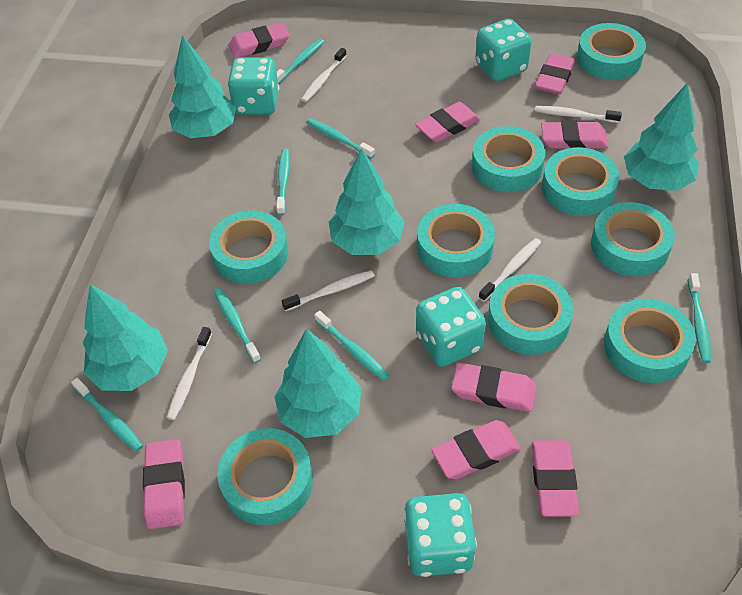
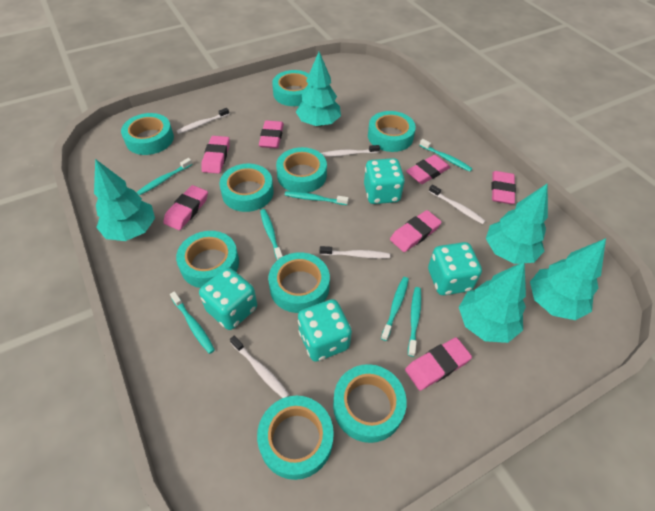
pink eraser: [143,439,185,529] [229,23,289,58] [415,102,481,142] [432,420,521,479] [451,363,536,412] [532,440,579,517] [535,53,575,94] [541,121,609,149] = 8 -> [163,185,208,230] [201,136,230,174] [259,120,284,148] [390,210,442,252] [405,337,472,391] [406,155,450,184] [491,171,516,204] = 7

